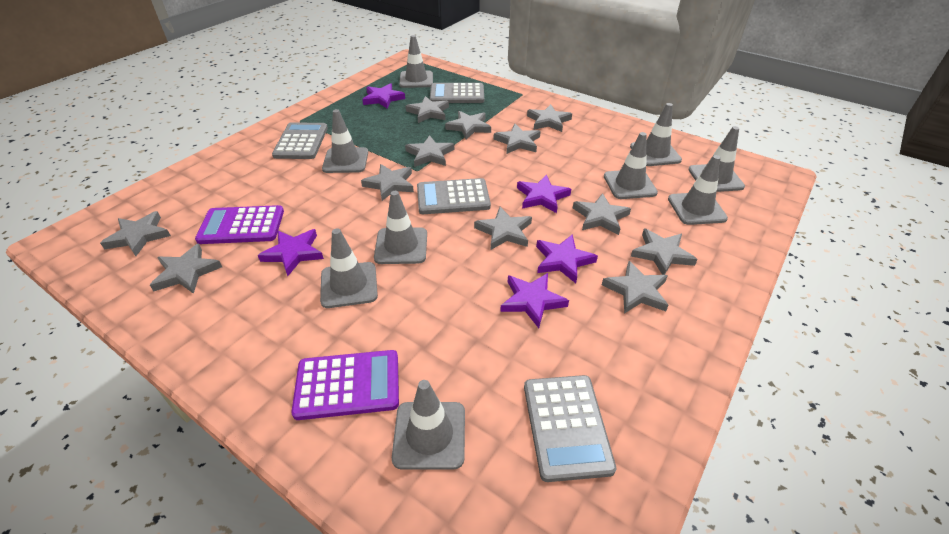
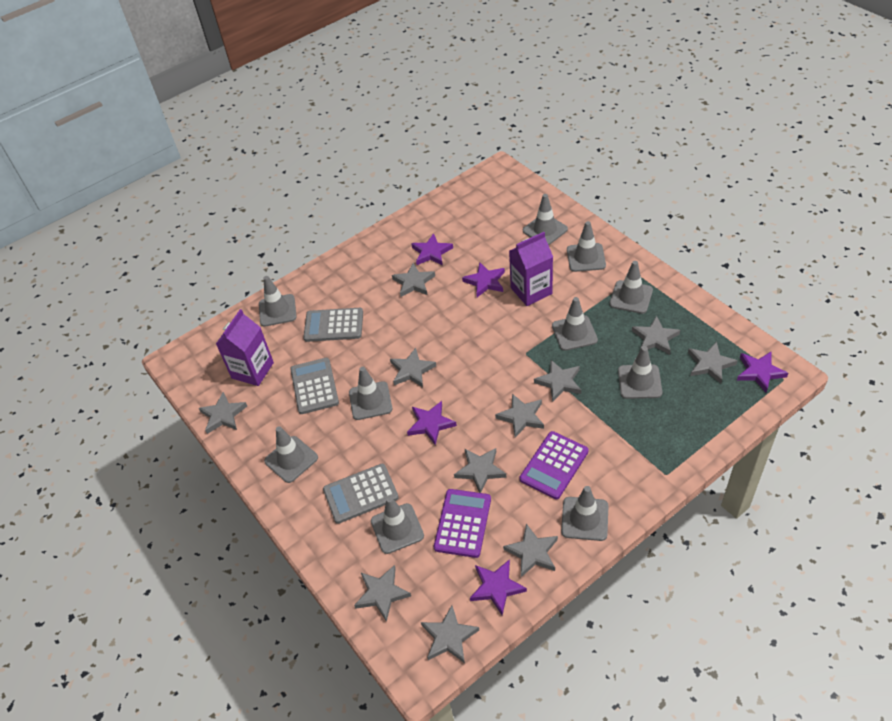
grey calculator: [272,122,328,159] [417,178,491,214] [430,83,484,103] [524,375,616,482] = 4 -> [290,358,339,414] [303,308,363,342] [323,464,399,524] = 3
grey star: [100,211,171,256] [150,243,222,294] [361,164,414,201] [405,135,454,167] [406,96,449,123] [445,111,491,139] [474,207,532,250] [494,124,541,154] [527,104,572,132] [573,193,631,235] [602,261,669,314] [631,229,698,275] = 12 -> [199,392,247,434] [354,565,411,622] [390,348,436,387] [392,263,435,297] [421,605,479,663] [454,448,506,493] [495,394,544,438] [503,524,558,577] [534,360,581,402] [632,316,680,355] [688,342,738,383] = 11
grey traffic cone: [320,228,378,308] [322,109,368,173] [374,191,427,264] [392,380,465,469] [399,35,433,88] [604,132,658,199] [630,103,682,166] [668,155,728,225] [688,126,745,192] = 9 -> [259,276,297,327] [264,426,318,483] [349,367,392,420] [371,497,424,554] [523,194,568,245] [552,297,598,351] [561,486,609,541] [567,221,606,272] [609,261,653,314] [618,346,662,399] = 10
purple carton: none = 0 -> [216,309,274,386] [509,232,553,306] = 2

